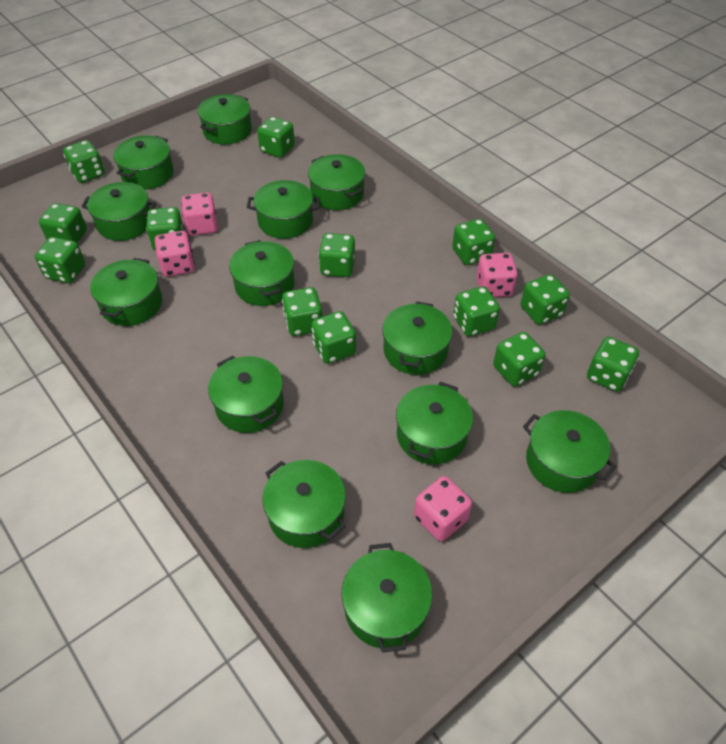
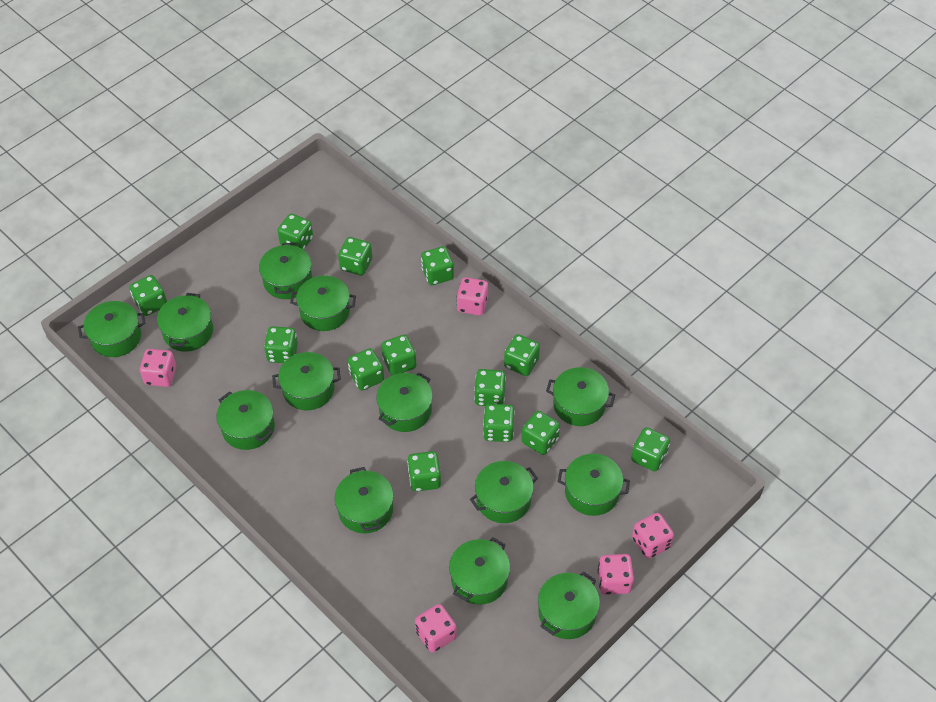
pink dice: [155,231,195,277] [181,192,218,236] [414,476,472,541] [476,253,518,297] = 4 -> [140,349,176,387] [415,604,457,653] [457,277,488,315] [597,554,634,595] [632,513,674,559] = 5

